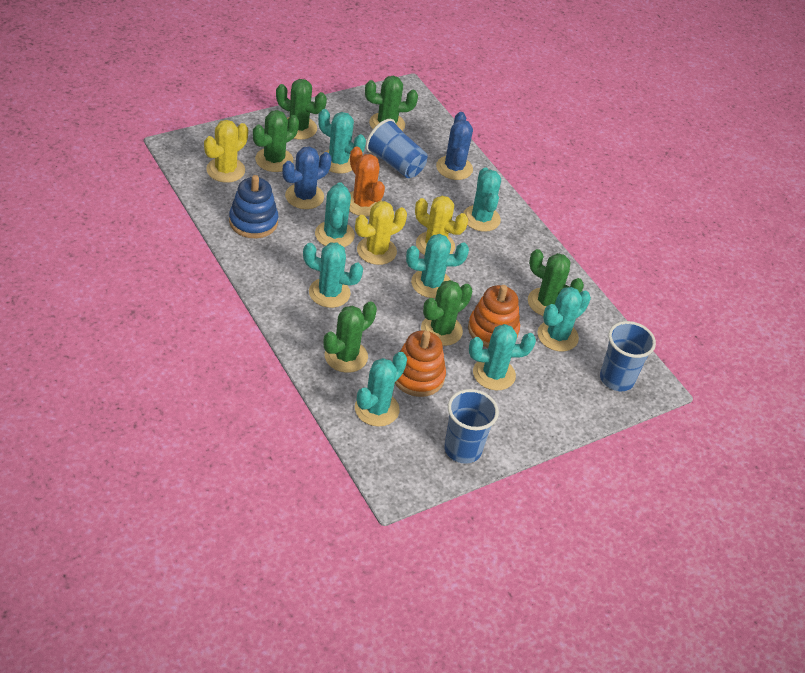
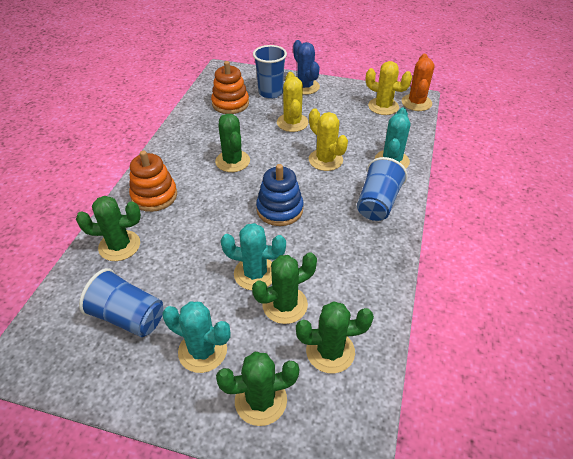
blue cactus: [283,146,332,209] [436,112,473,180] = 2 -> [293,40,320,95] = 1
green cactus: [253,110,299,172] [276,79,327,140] [323,301,377,373] [365,76,418,131] [421,280,473,346] [528,249,584,316] = 6 -> [76,196,141,261] [215,114,250,172] [216,352,299,426] [252,252,317,324] [296,301,374,373] = 5
turquoise cactus: [303,243,363,308] [315,182,355,247] [318,109,366,174] [355,352,407,427] [406,234,469,298] [463,168,501,232] [469,324,536,390] [537,287,591,352] = 8 -> [162,301,231,373] [221,223,286,290] [375,107,410,169] = 3

